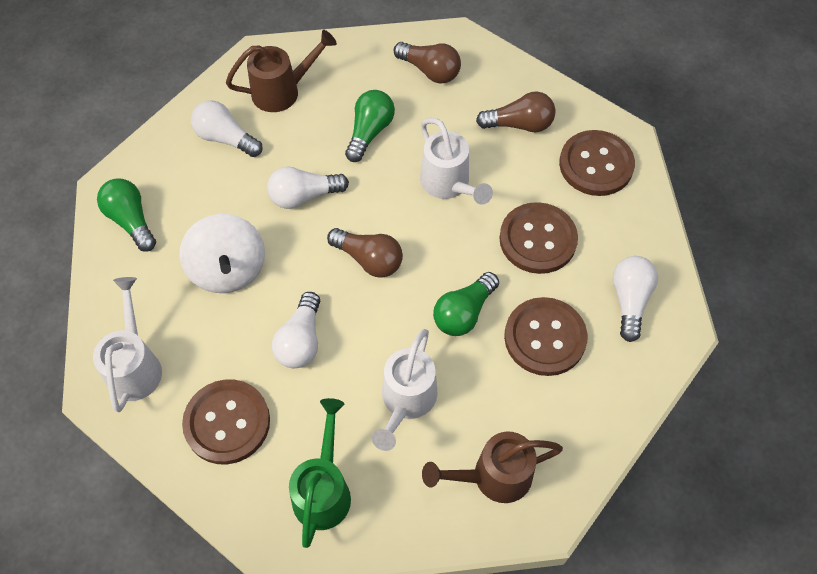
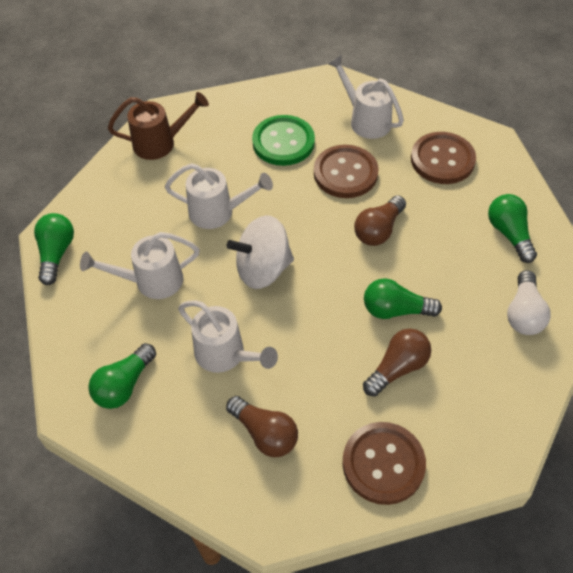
brown button: [182,379,270,464] [499,202,578,274] [504,297,587,376] [559,130,635,196] = 4 -> [314,145,379,198] [343,422,426,505] [411,132,476,184] = 3
brown watering can: [226,30,337,112] [422,431,563,503] = 2 -> [108,92,209,160] = 1
green button: none = 0 -> [252,115,315,166] = 1
green light bulb: [97,179,156,252] [345,90,395,162] [433,272,499,336] = 3 -> [34,213,74,285] [88,343,156,409] [364,278,442,319] [488,194,537,263] = 4
green watering can: [289,398,351,548] = 1 -> none = 0
white light bulb: [191,100,263,157] [267,166,349,209] [272,292,320,368] [612,256,658,342] = 4 -> [507,270,551,335] = 1
white watering can: [93,277,162,412] [372,329,437,451] [420,118,493,205] = 3 -> [80,232,200,299] [165,163,273,229] [178,300,278,373] [328,55,404,139] = 4

